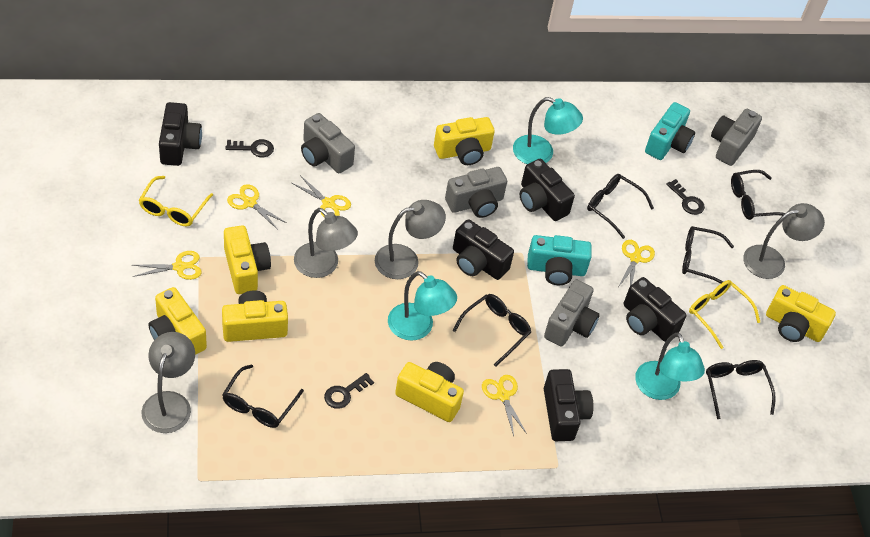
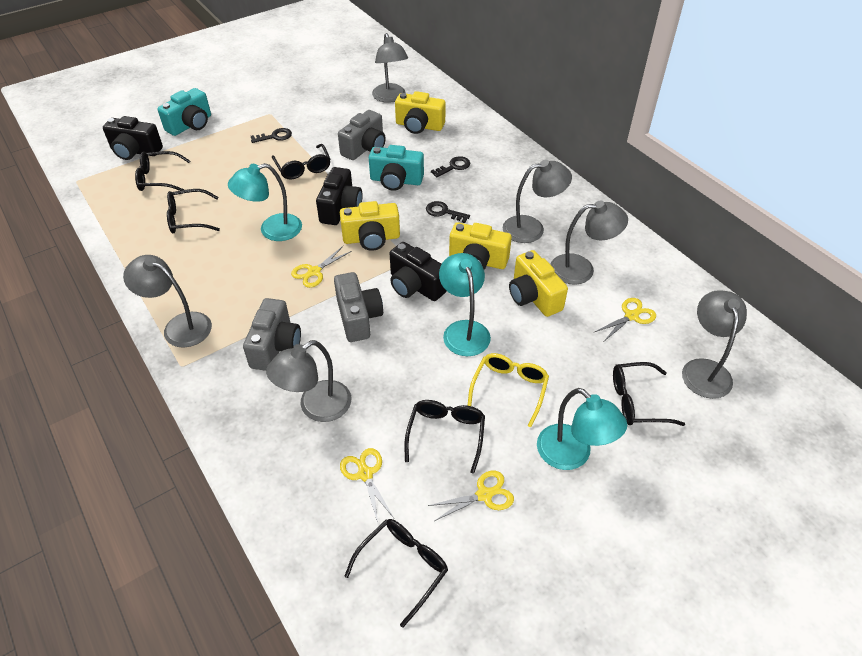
black camera: [159,102,202,166] [453,219,514,280] [519,159,575,221] [544,369,594,441] [624,277,686,342] = 5 -> [103,116,163,160] [316,167,362,225] [390,242,447,301] = 3
grey camera: [301,113,355,173] [445,167,507,218] [544,279,600,346] [711,109,762,166] = 4 -> [243,298,301,371] [334,272,383,342] [338,110,386,160] = 3
grey lamp: [141,332,195,433] [294,208,358,278] [375,200,446,279] [743,203,825,279] = 4 -> [123,255,212,347] [266,340,351,422] [372,33,408,103] [503,160,572,243] [550,200,628,285] [682,290,747,399] = 6
yellow camera: [149,287,207,355] [222,291,288,342] [224,225,271,294] [395,362,464,422] [434,117,495,165] [766,285,836,342] = 6 -> [340,201,400,251] [395,91,446,134] [449,222,512,270] [509,250,568,317] = 4
yellow glasses: [139,176,213,226] [689,280,760,349] = 2 -> [467,353,549,427] = 1
yellow scissors: [132,251,202,280] [227,184,287,230] [292,175,351,217] [482,375,527,436] [618,240,655,287] = 5 -> [291,246,352,288] [340,448,394,523] [428,471,514,521] [593,298,656,341] = 4

